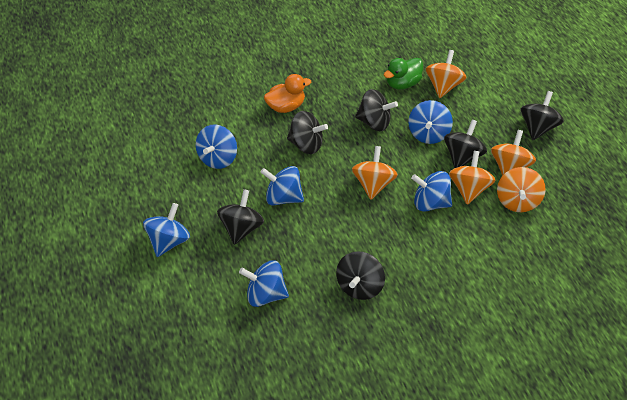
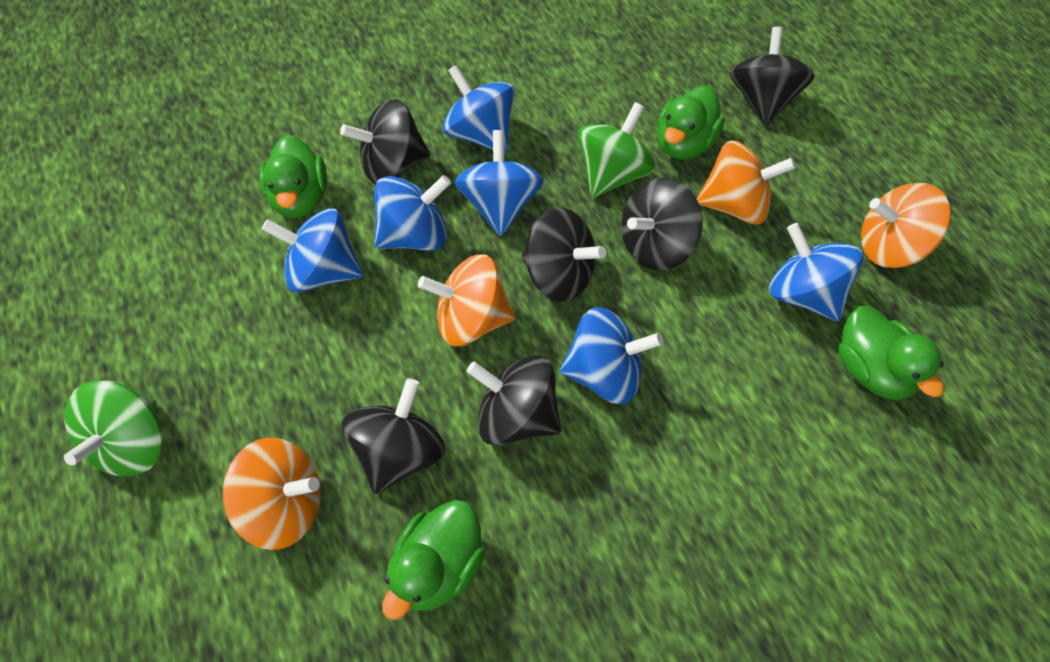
green duck: [384,58,423,90] = 1 -> [259,135,327,218] [382,500,486,620] [657,85,725,160] [838,306,944,400] = 4
green spinning top: none = 0 -> [64,380,163,476] [577,102,656,198] = 2
orange duck: [264,74,311,113] = 1 -> none = 0
orange spinning top: [352,146,398,200] [426,50,467,98] [449,151,496,205] [491,130,536,176] [497,167,546,212] = 5 -> [223,438,321,550] [418,254,515,347] [697,140,796,224] [861,183,951,268] = 4

